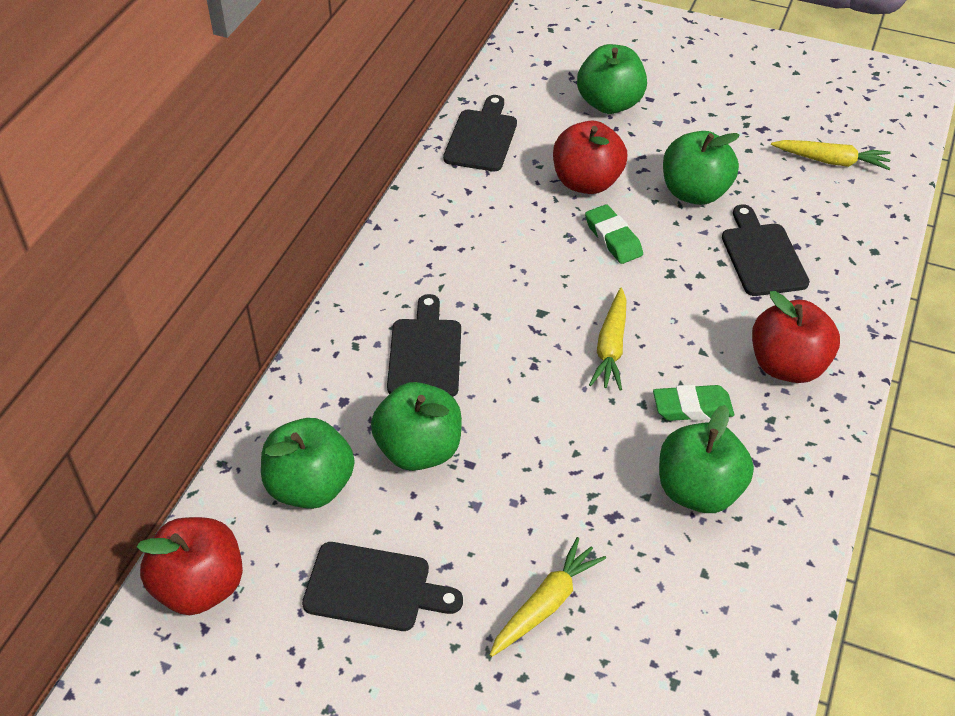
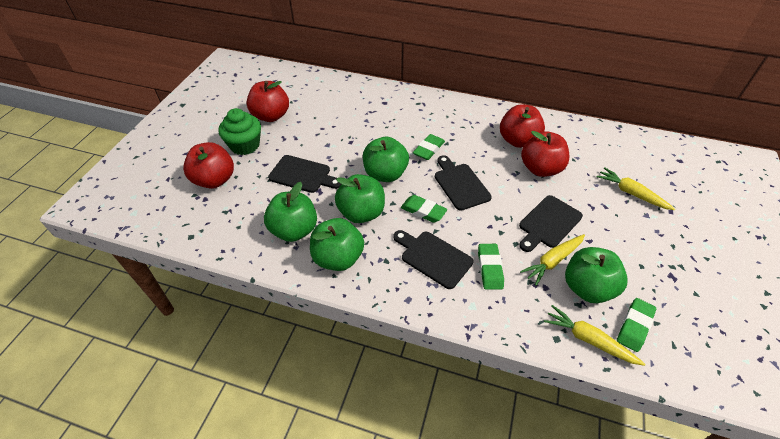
green cupcake: none = 0 -> [218,108,261,155] = 1
green eraser: [585,204,643,264] [653,385,734,421] = 2 -> [401,195,447,223] [413,134,445,160] [478,244,504,290] [617,298,656,352] = 4
red apple: [137,517,243,615] [553,121,627,194] [752,291,840,383] = 3 -> [183,142,234,189] [246,81,289,122] [500,104,545,148] [521,131,569,177] = 4

